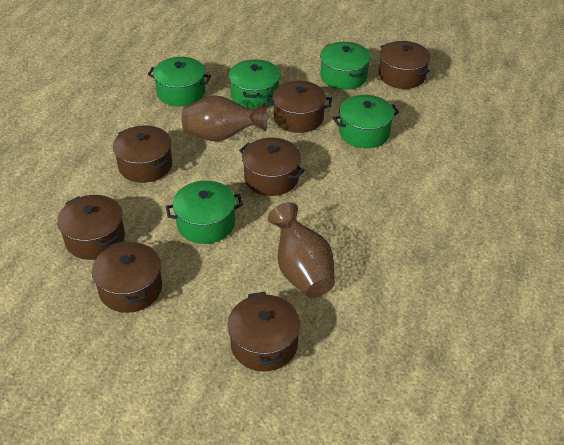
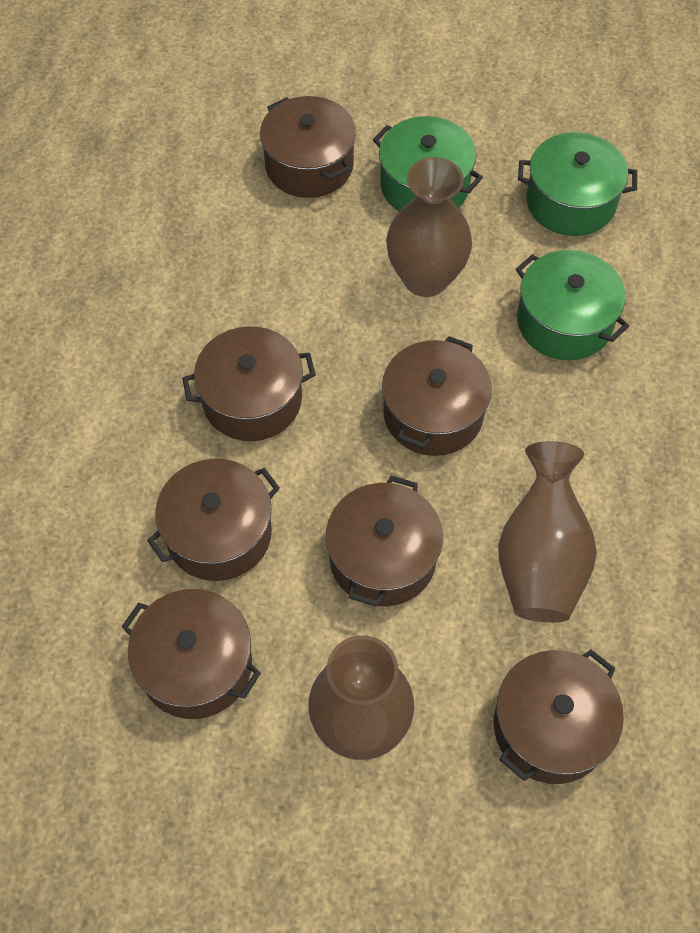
brown vase: [182,95,267,142] [268,202,335,298] = 2 -> [308,635,414,760] [386,157,472,297] [498,441,597,623] = 3
green pot: [148,57,211,107] [166,180,243,244] [228,59,281,109] [320,42,371,90] [333,95,399,148] = 5 -> [373,116,483,211] [516,250,629,360] [518,132,637,236] = 3

